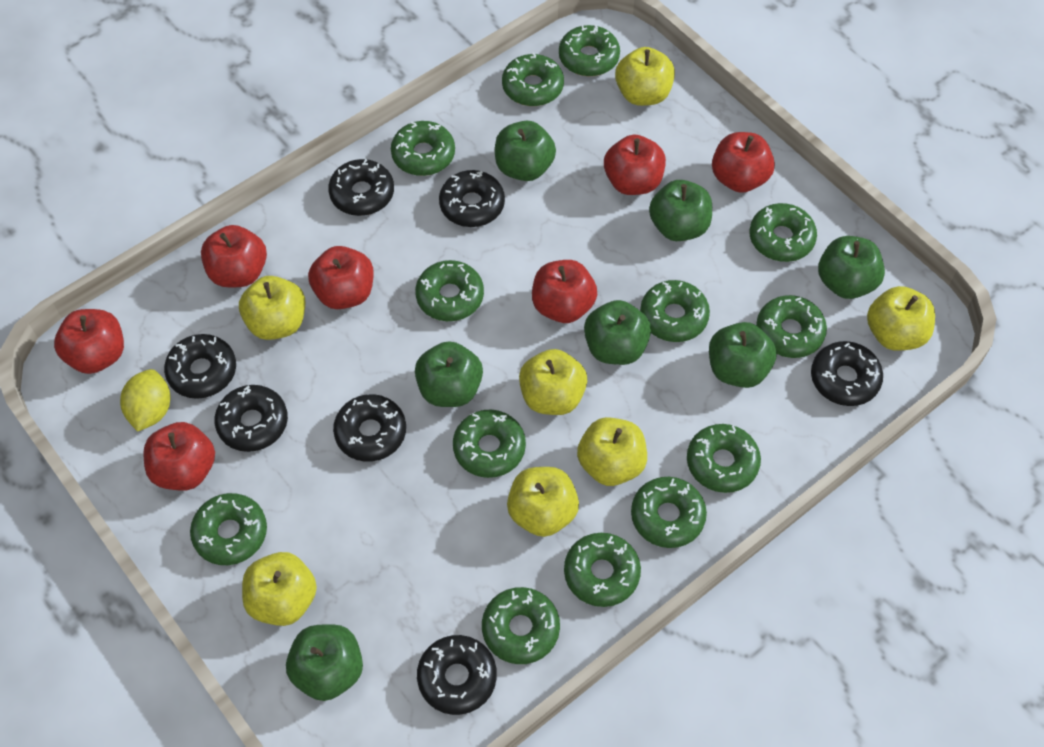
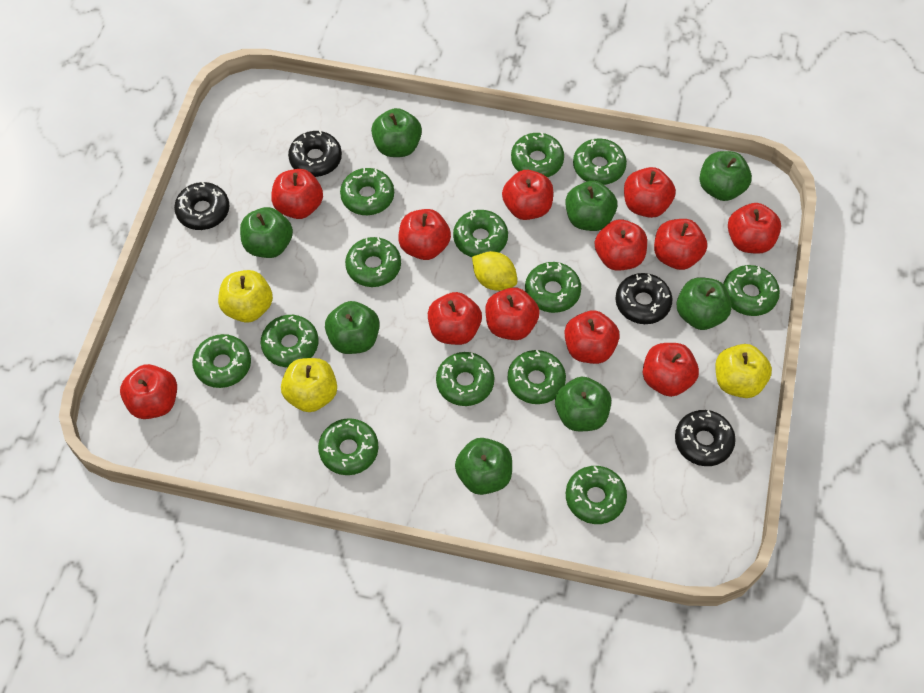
black donut: [164,334,236,399] [214,385,288,452] [328,159,394,216] [333,394,406,462] [417,635,497,715] [439,170,505,227] [811,341,883,406] = 7 -> [174,181,229,230] [288,130,342,177] [615,273,673,324] [675,410,736,466] = 4
green apple: [286,624,363,701] [415,341,483,407] [495,121,556,181] [584,300,651,365] [649,180,712,241] [709,322,777,388] [818,236,885,299] = 7 -> [240,207,293,258] [325,301,380,354] [371,108,422,157] [455,438,512,495] [555,376,611,431] [565,181,617,231] [676,277,732,330] [699,151,752,201] = 8
red apple: [54,309,124,374] [143,422,215,491] [201,225,267,287] [308,246,374,309] [532,260,597,323] [604,135,666,195] [712,132,775,193] = 7 -> [120,364,177,419] [271,169,323,219] [398,209,451,260] [428,292,482,345] [485,287,540,340] [502,170,553,220] [565,310,620,364] [595,219,647,271] [624,167,676,218] [643,343,699,397] [654,219,707,270] [728,203,781,254] = 12
yellow apple: [239,276,305,340] [242,552,317,626] [507,467,579,537] [519,349,587,415] [577,417,647,486] [615,47,675,106] [867,286,935,351] = 7 -> [218,270,273,323] [281,358,337,412] [715,344,772,398] = 3

